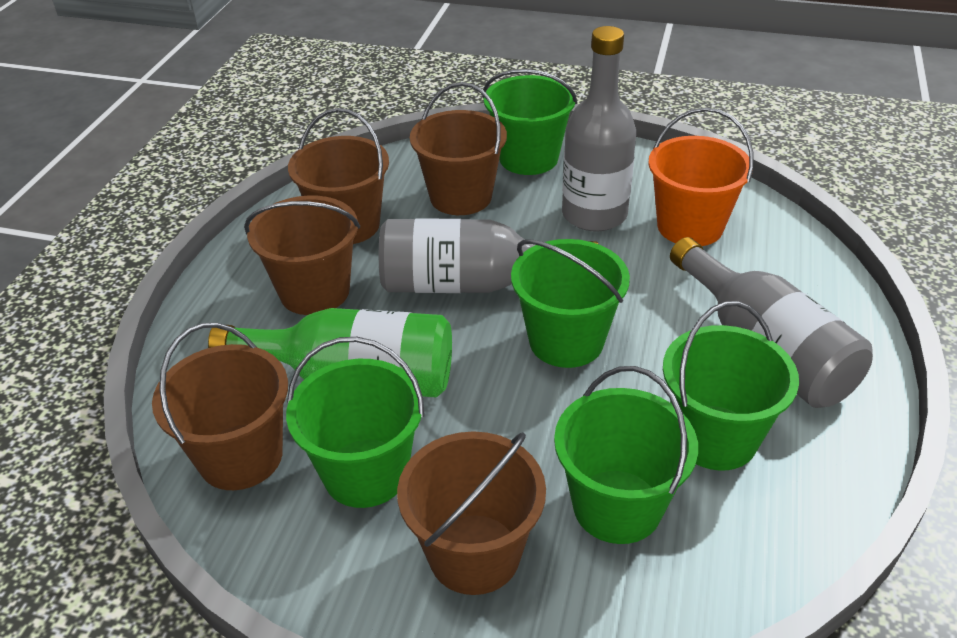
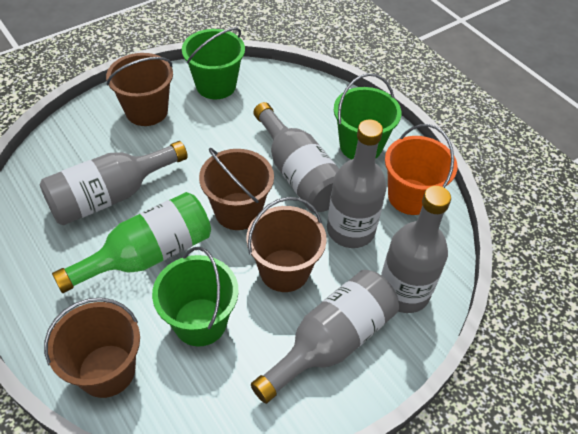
brown bucket: [152,323,288,490] [244,196,360,315] [288,108,389,244] [397,431,546,595] [410,82,507,215] = 5 -> [44,298,140,398] [106,53,173,126] [199,148,274,230] [246,197,327,292] = 4
green bucket: [286,337,425,508] [482,69,577,175] [511,239,630,368] [554,366,698,544] [663,301,799,470] = 5 -> [152,247,239,346] [182,28,245,99] [334,73,401,160] = 3
grey bottle: [379,219,598,293] [562,26,636,232] [670,237,873,408] = 3 -> [40,141,188,226] [251,270,399,404] [254,102,339,212] [327,119,387,248] [381,186,451,313] = 5

